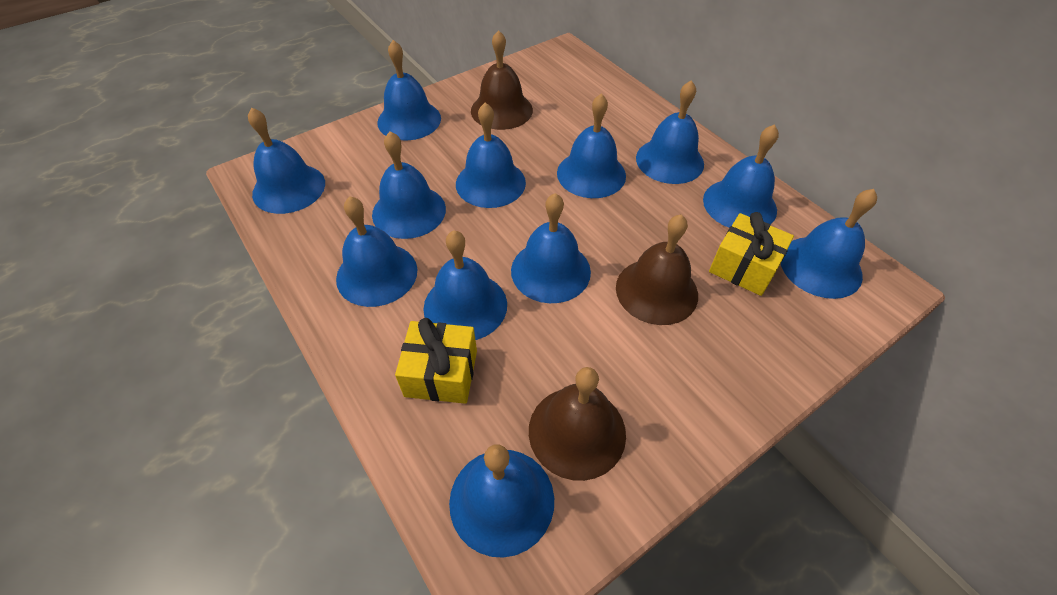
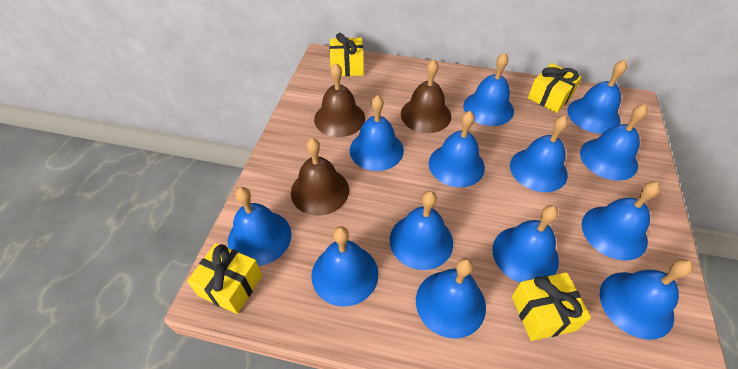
blue bell: [248,108,325,214] [336,196,418,307] [372,132,446,239] [377,40,441,140] [423,230,507,340] [449,444,554,558] [456,103,526,208] [511,193,591,303] [557,93,626,198] [636,80,704,184] [703,124,779,228] [781,189,877,299] = 12 -> [228,187,291,266] [311,226,378,307] [350,95,404,171] [390,191,453,270] [416,258,486,339] [429,111,485,187] [463,53,514,126] [492,205,559,283] [510,115,568,192] [567,60,627,134] [580,104,648,181] [582,181,660,260] [600,259,693,340] = 13
yellow gift: [395,318,477,404] [709,212,794,296] = 2 -> [187,243,262,314] [330,33,364,76] [512,272,591,341] [528,63,582,113] = 4

